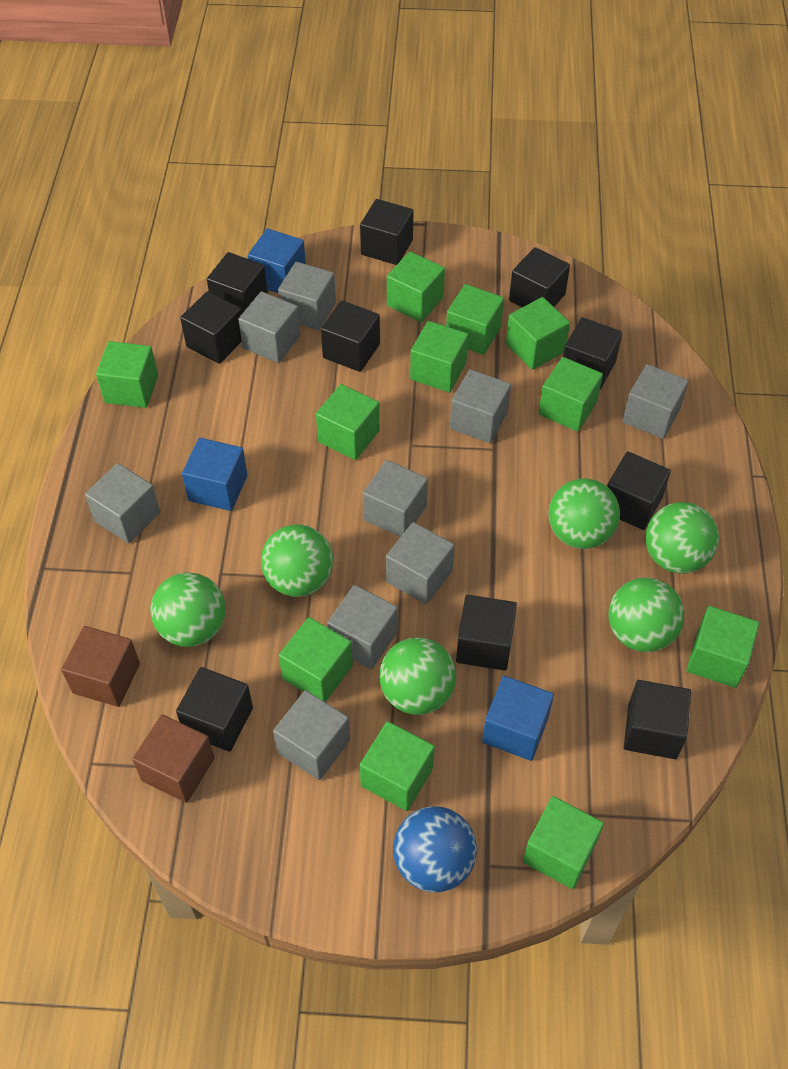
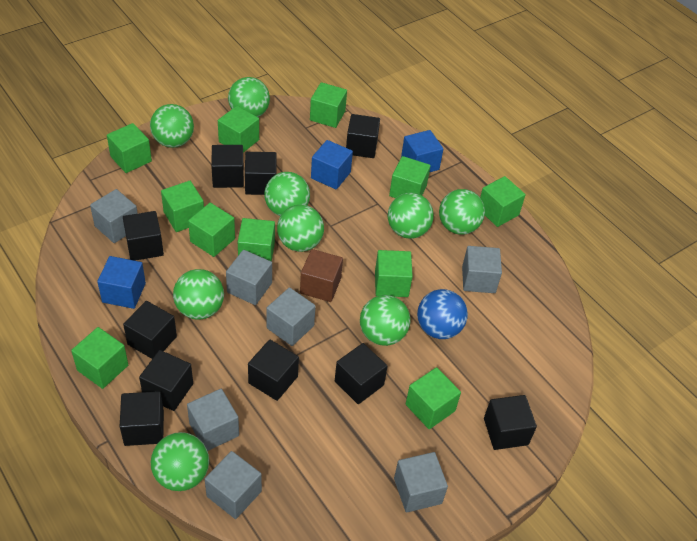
brown cube: [61,626,140,707] [132,714,215,803] = 2 -> [300,249,343,302] = 1
green ball: [150,572,226,647] [261,524,333,597] [379,637,456,715] [548,478,620,549] [609,577,684,652] [645,502,719,574] = 6 -> [150,104,194,148] [151,432,209,491] [173,269,224,320] [228,77,270,117] [264,172,310,216] [277,205,324,252] [360,295,410,346] [388,193,434,239] [439,189,485,235] = 9
grey cube: [85,463,160,543] [238,291,301,363] [273,690,350,780] [278,262,336,330] [327,585,398,669] [363,460,428,537] [386,522,454,605] [450,369,511,443] [622,364,689,439] = 9 -> [90,189,138,243] [187,389,239,451] [205,451,262,519] [226,250,272,305] [266,287,316,346] [394,452,448,513] [462,246,502,293] = 7

